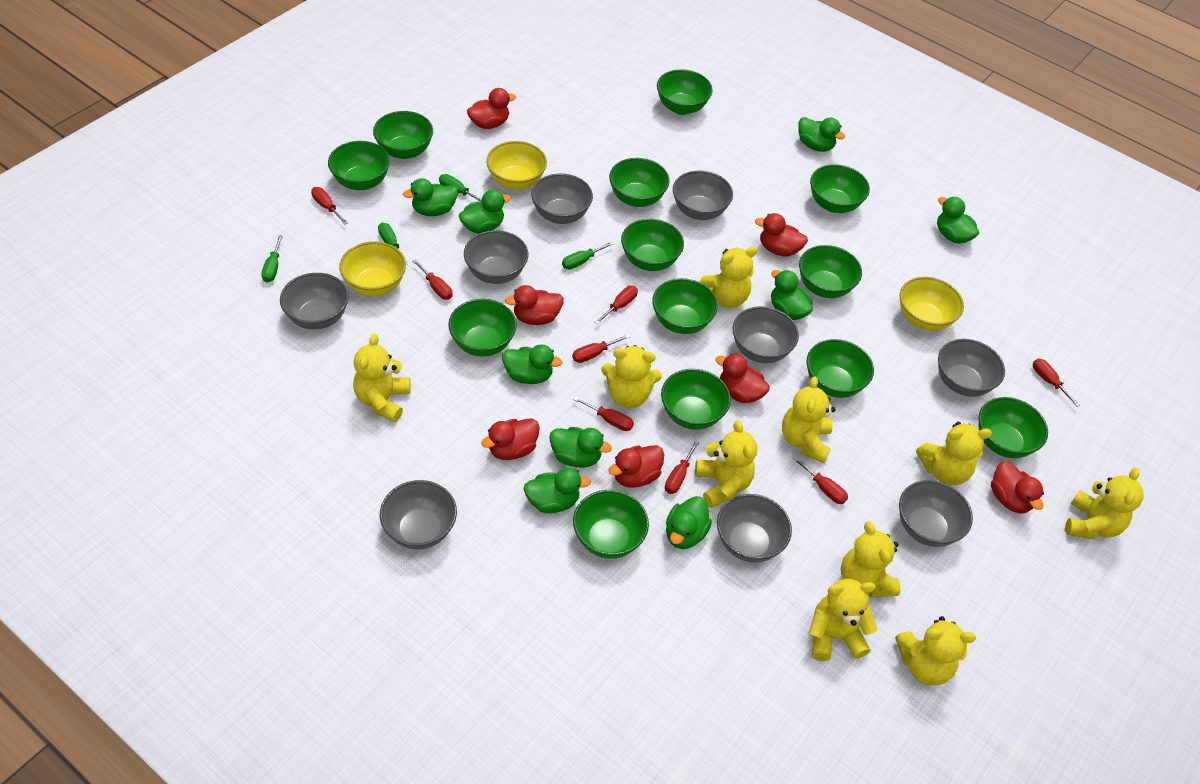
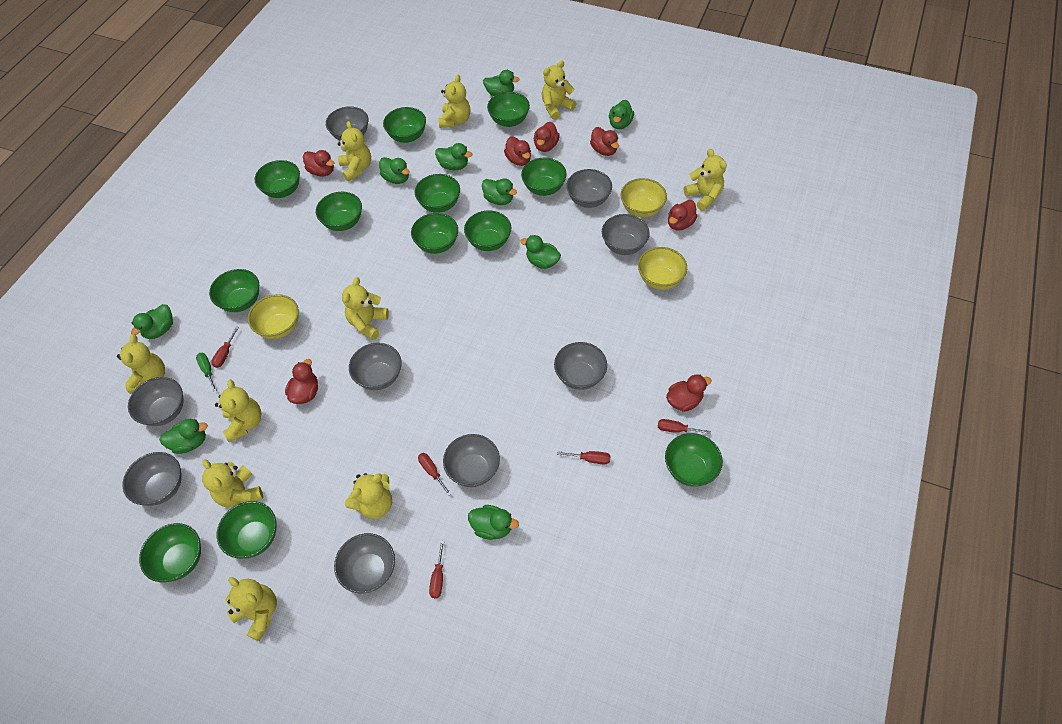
green bowl: [328,141,390,190] [373,111,433,159] [448,299,517,357] [573,490,649,559] [609,158,670,207] [621,219,684,271] [652,278,718,334] [657,69,713,115] [661,369,731,430] [799,245,862,298] [806,339,874,398] [810,164,870,213] [978,397,1048,458] = 13 -> [139,523,201,582] [209,269,259,312] [217,501,277,559] [254,160,300,198] [316,192,362,231] [383,107,426,143] [411,213,458,254] [415,174,460,213] [464,210,511,251] [487,92,530,127] [521,158,567,196] [665,433,723,487] = 12
green screwdriver: [261,235,283,283] [378,223,408,265] [439,174,482,202] [562,242,614,270] = 4 -> [196,353,217,392] = 1
red screwdriver: [311,187,348,225] [412,259,453,300] [572,334,630,363] [573,396,634,431] [595,286,638,324] [665,440,699,494] [792,456,848,504] [1033,359,1080,407] = 8 -> [211,326,239,368] [418,453,451,496] [429,541,444,598] [557,451,610,464] [658,419,711,434] = 5

